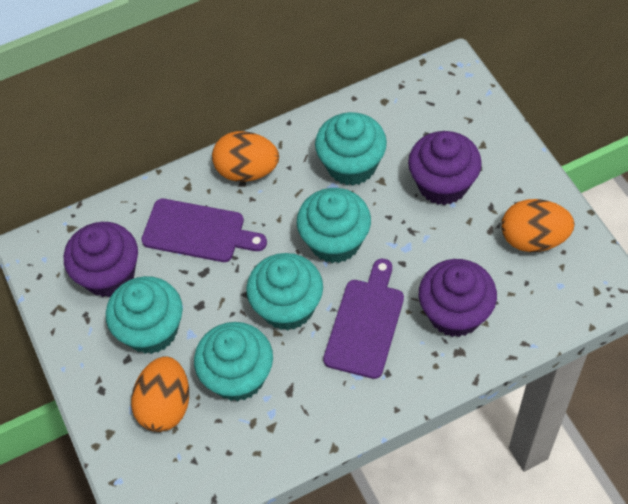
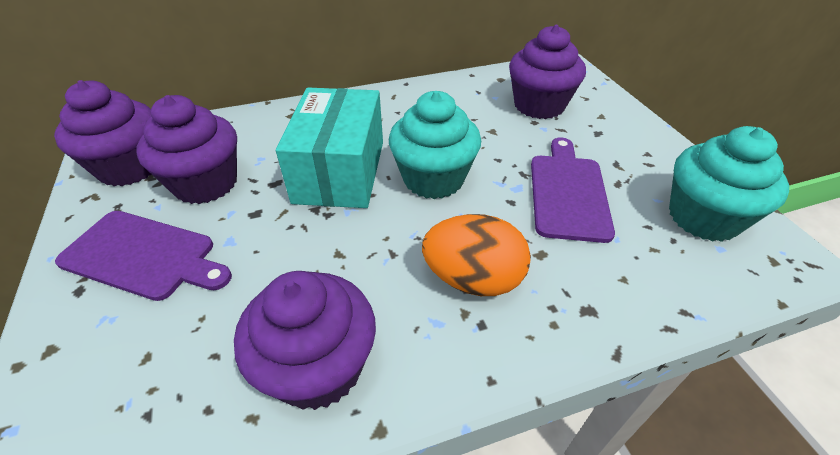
orange egg: [131,356,189,432] [212,131,279,182] [501,199,575,252] = 3 -> [422,214,531,296] = 1
purple cupcake: [64,222,138,297] [408,131,482,205] [419,259,497,337] = 3 -> [54,80,152,186] [136,95,237,204] [234,271,376,410] [509,25,586,119] = 4
turquoise box: none = 0 -> [276,88,383,208] = 1
turquoise cupcake: [106,276,183,354] [194,322,273,401] [246,253,323,331] [297,188,371,263] [315,112,387,186] = 5 -> [389,91,481,199] [669,126,789,242] = 2

